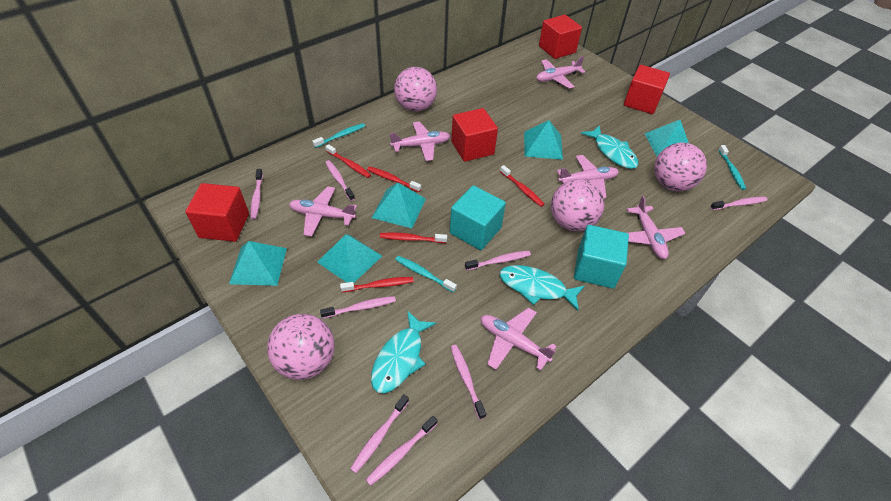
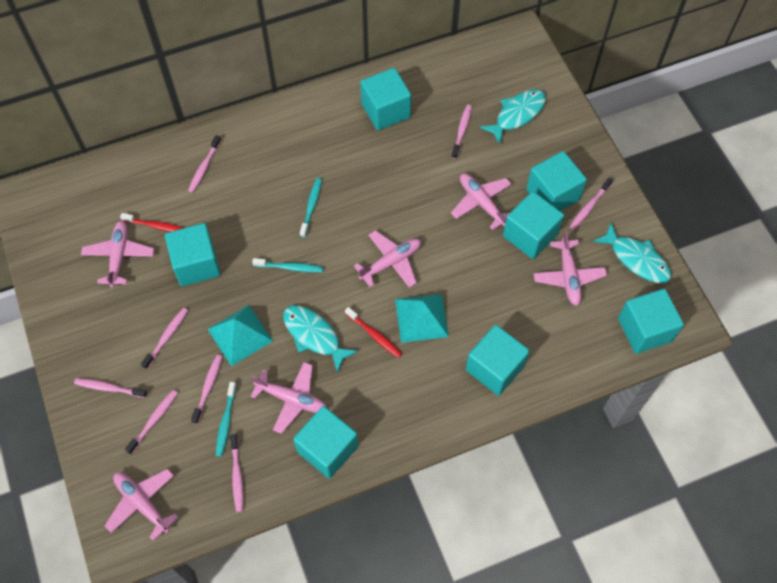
pink ball: [267,314,335,380] [394,67,437,112] [551,179,604,231] [654,143,707,191] = 4 -> none = 0
red cube: [185,183,249,242] [451,108,498,162] [539,14,582,59] [624,65,670,114] = 4 -> none = 0
red toothbrush: [325,144,371,178] [340,277,414,292] [367,166,421,192] [380,232,447,243] [500,165,545,207] = 5 -> [120,213,183,232] [345,307,402,358] = 2
turquoise cube: [450,185,506,250] [574,225,629,289] = 2 -> [165,223,221,286] [293,406,358,479] [361,68,412,130] [466,325,530,396] [503,191,564,259] [526,151,587,211] [618,289,684,354] = 7
turquoise pyramid: [229,241,287,286] [317,234,382,283] [372,183,426,228] [524,120,563,160] [645,120,689,157] = 5 -> [208,305,273,366] [395,294,449,343] = 2

